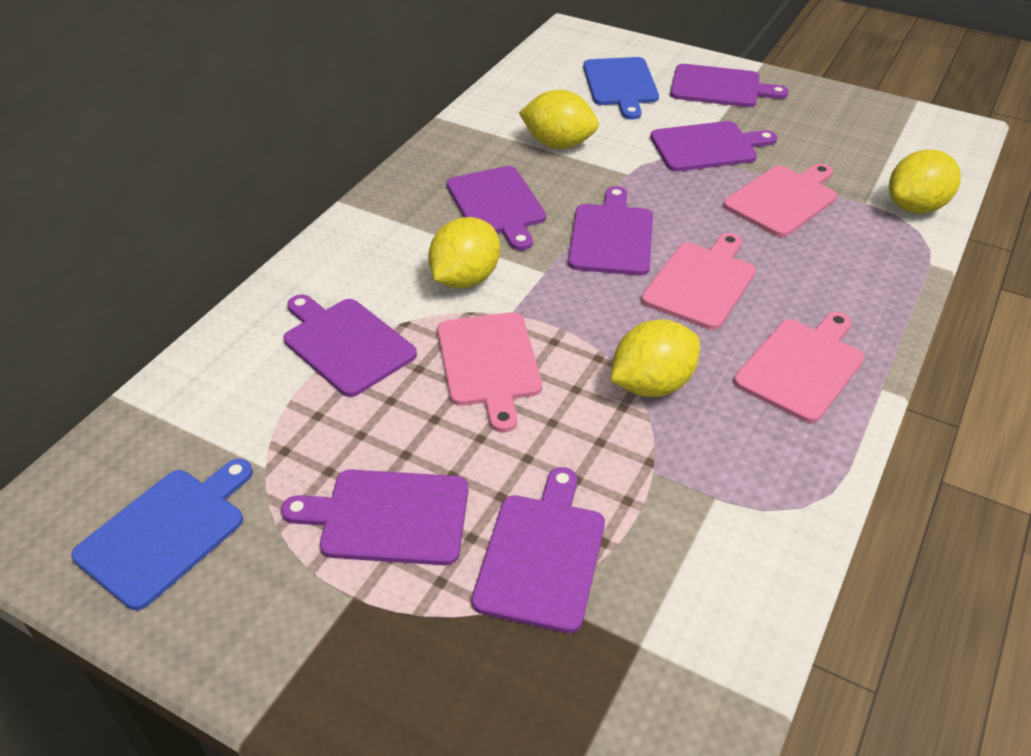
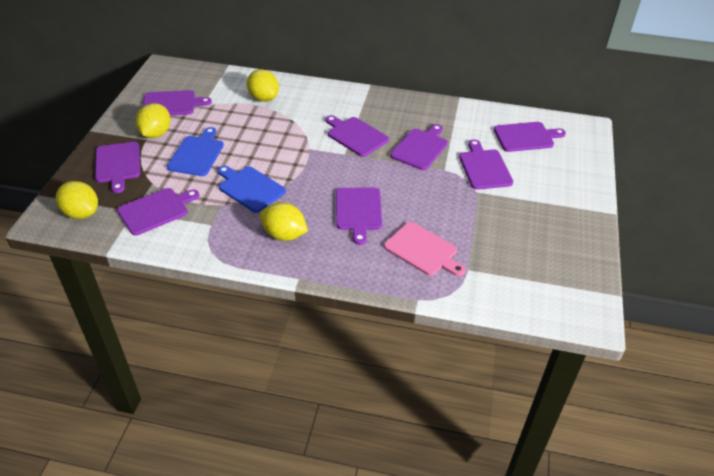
pink cutting board: [437,312,542,432] [641,233,756,330] [723,163,837,237] [734,312,865,423] = 4 -> [384,222,466,276] = 1
purple cutting board: [281,470,469,565] [283,294,417,397] [447,166,546,251] [472,467,605,633] [568,186,653,275] [650,121,777,171] [670,64,789,107] = 7 -> [95,142,140,193] [117,188,199,235] [143,90,212,115] [325,115,389,157] [336,188,382,245] [390,124,448,170] [459,139,513,190] [494,122,566,152] = 8

